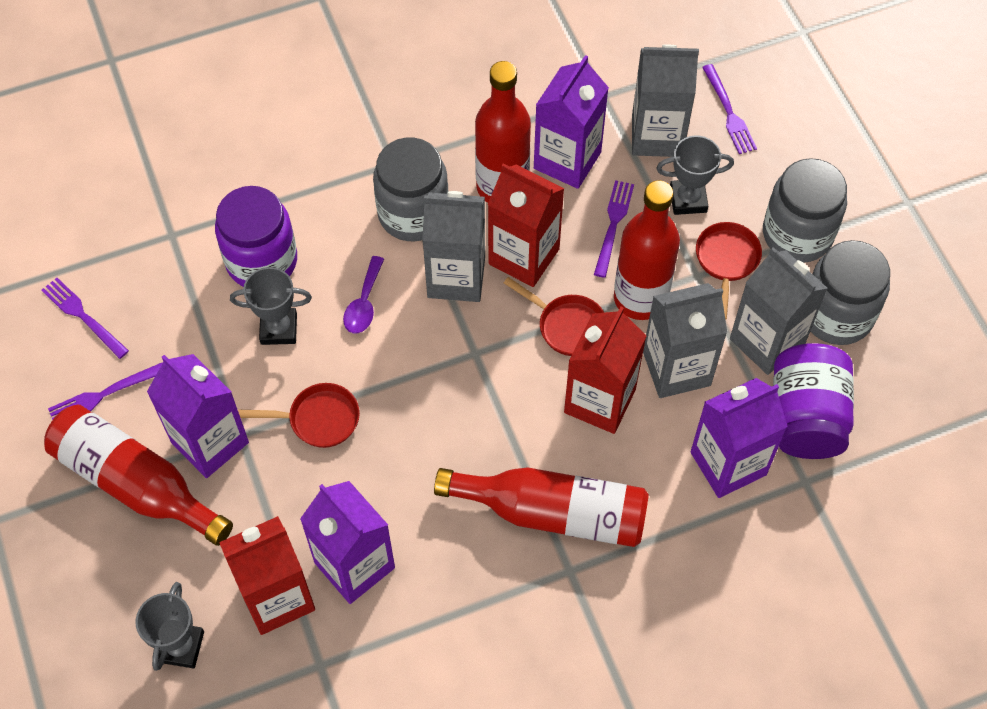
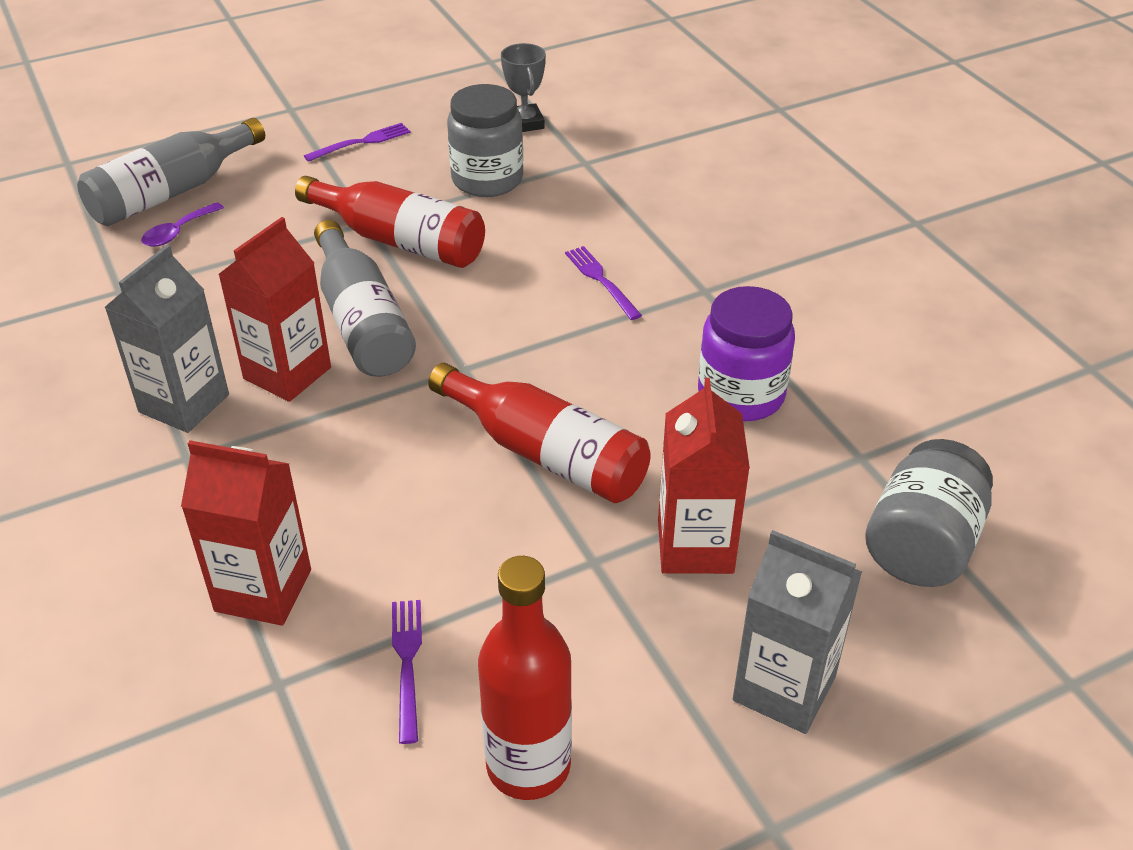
grey bottle: none = 0 -> [77,118,265,226] [314,220,416,377] = 2
grey carton: [422,191,485,302] [632,45,699,157] [643,283,727,398] [730,247,828,375] = 4 -> [104,245,229,433] [733,530,862,734] = 2
grey jar: [373,138,448,241] [763,158,847,263] [810,240,890,345] = 3 -> [447,84,523,197] [865,439,993,587] = 2
grey trophy: [135,582,204,671] [230,267,312,345] [656,135,734,215] = 3 -> [501,43,546,132] = 1
purple carton: [147,354,249,478] [300,481,395,604] [534,55,609,189] [691,378,788,498] = 4 -> none = 0
purple fork: [41,278,129,359] [48,362,163,420] [594,180,634,278] [702,64,757,154] = 4 -> [304,123,411,162] [392,600,422,744] [565,246,642,320] = 3
purple jar: [215,186,297,287] [773,343,854,459] = 2 -> [698,286,795,421] = 1
red bottle: [44,404,233,546] [434,467,649,547] [475,61,531,203] [614,180,680,320] = 4 -> [295,176,485,268] [428,363,651,503] [478,556,572,800] = 3
red pan: [238,383,360,448] [504,277,604,356] [696,222,762,320] = 3 -> none = 0

